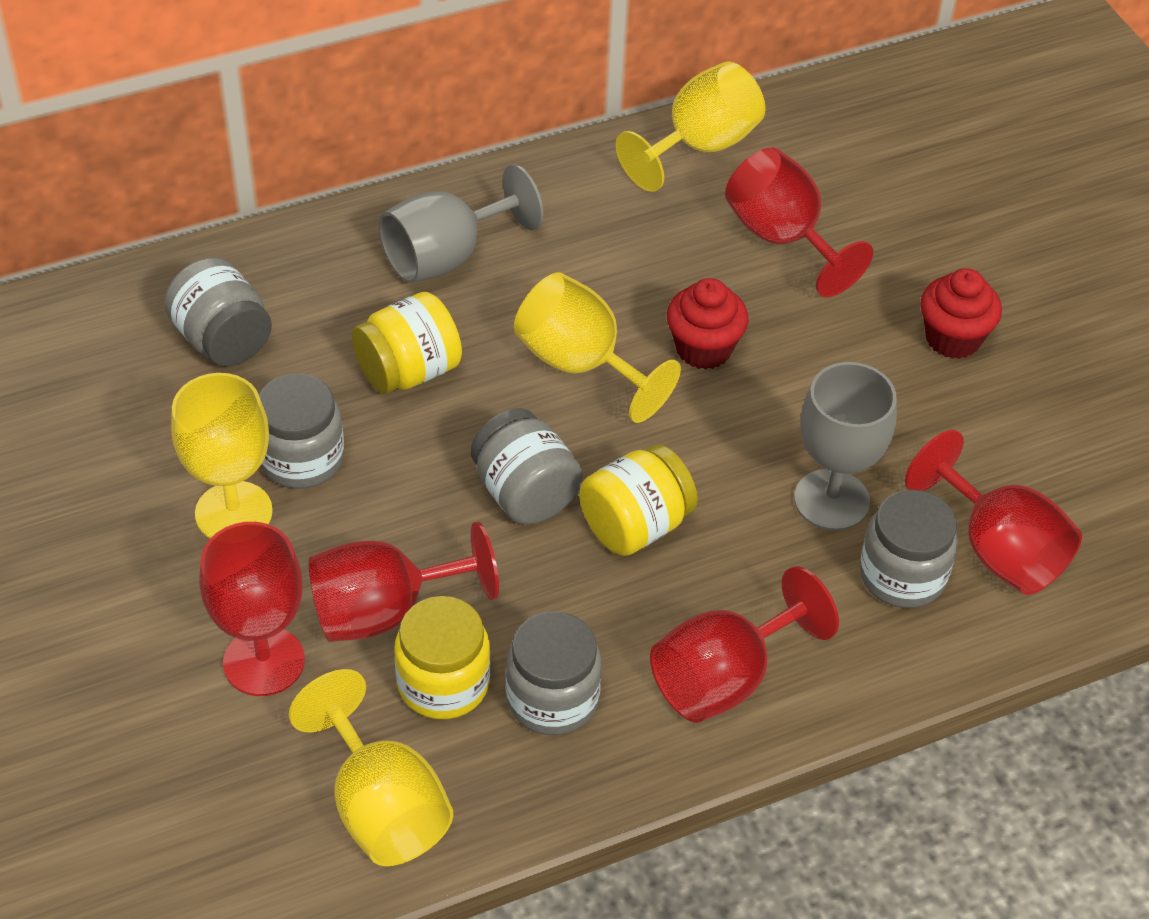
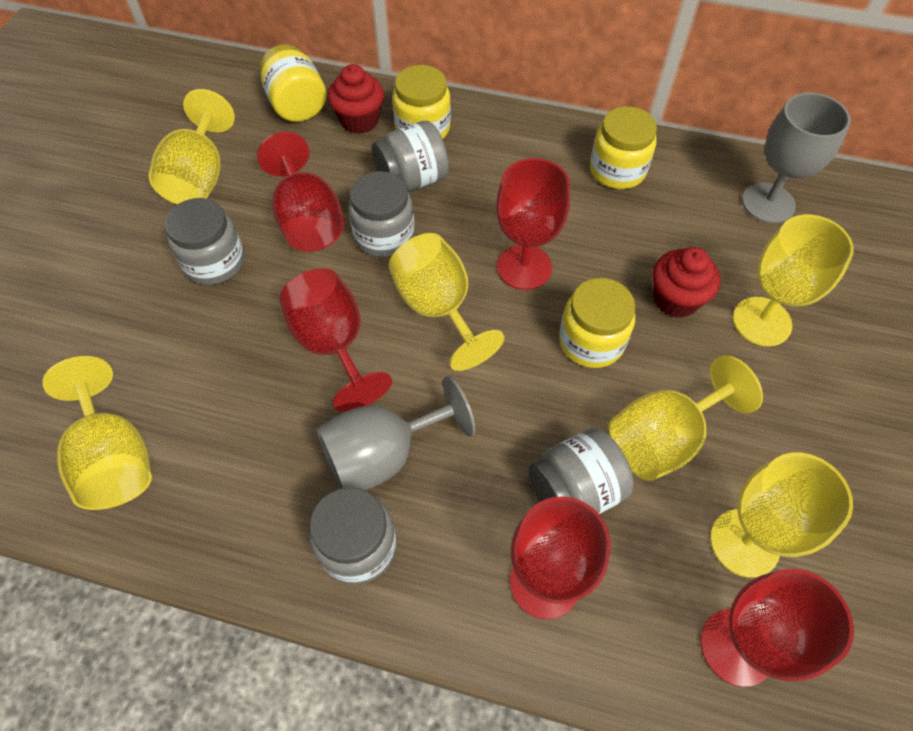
yellow goblet: [171,373,273,538] [289,669,454,866] [514,273,681,423] [616,61,766,192] = 4 -> [42,356,152,510] [148,89,235,204] [389,233,505,371] [609,355,763,481] [710,452,853,578] [733,214,854,346] = 6
yellow jar: [352,292,462,394] [394,596,490,719] [579,444,698,556] = 3 -> [260,44,326,122] [392,65,451,139] [559,278,635,368] [590,106,657,189] = 4

